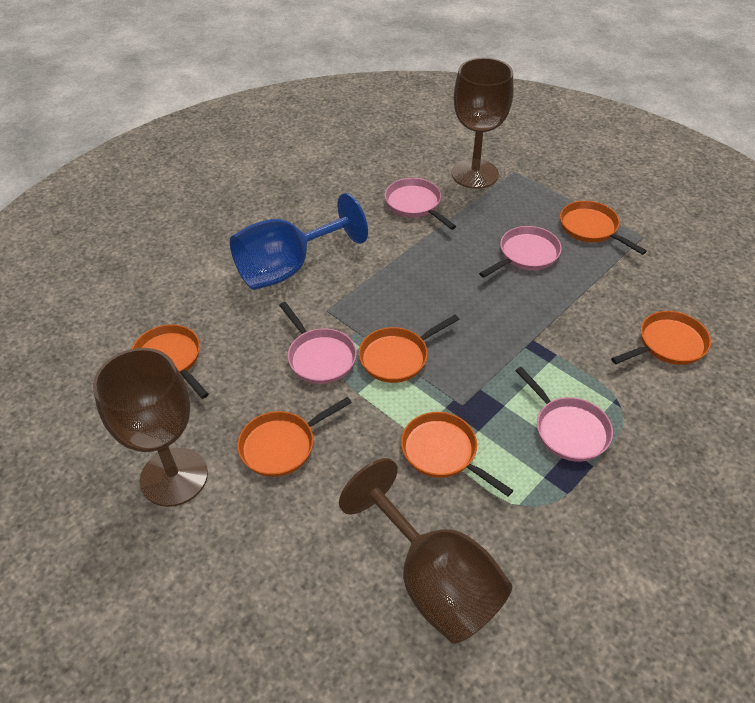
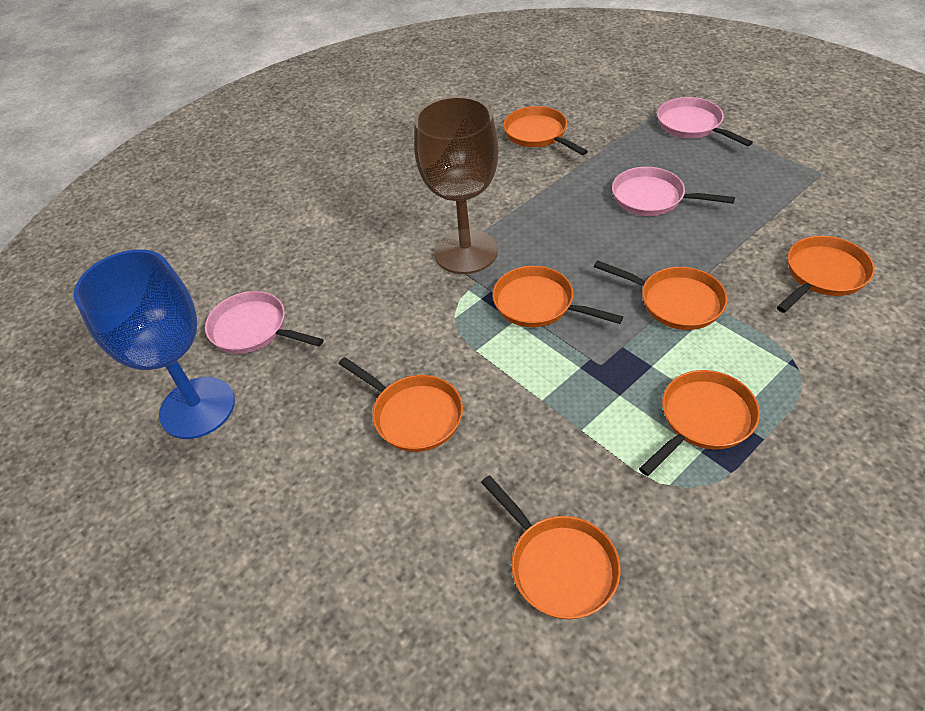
brown goblet: [93,348,208,507] [339,458,512,644] [452,58,513,189] = 3 -> [414,96,499,274] = 1
orange pan: [132,324,209,399] [237,397,352,477] [359,315,459,383] [401,412,513,496] [560,201,647,255] [611,311,711,365] = 6 -> [339,357,463,452] [481,475,621,619] [492,266,623,327] [503,106,588,155] [594,260,727,330] [639,370,760,476] [777,236,875,313] = 7
pink pan: [279,302,357,384] [385,178,456,230] [479,226,562,278] [515,367,613,462] = 4 -> [205,291,323,354] [612,167,735,216] [657,97,753,146] = 3

